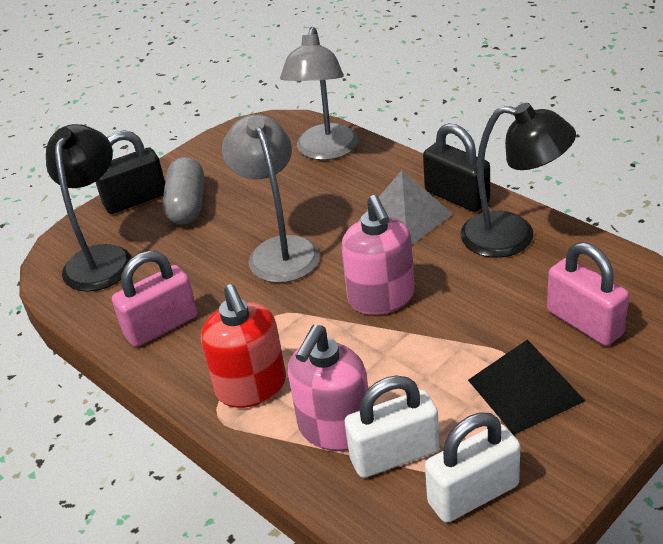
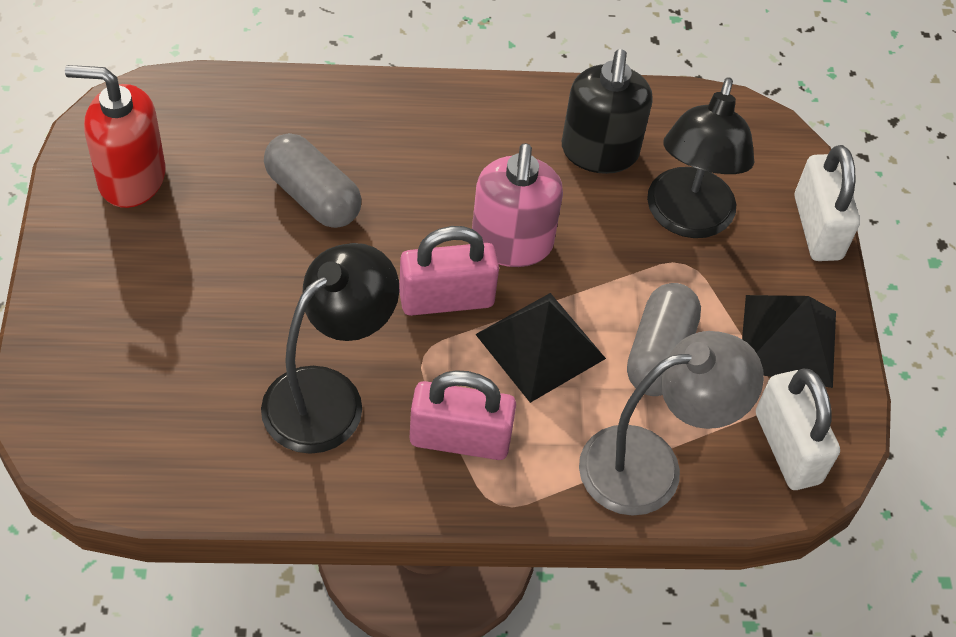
black padlock: [96,130,165,214] [423,123,490,212] = 2 -> none = 0
black pyramid: [468,339,585,435] = 1 -> [475,293,606,403] [742,295,836,388] = 2
black soap dispenser: none = 0 -> [562,49,653,174] = 1
grey capsule: [162,157,204,224] = 1 -> [264,133,362,228] [627,283,701,396] = 2
grey lamp: [222,114,320,283] [280,27,358,160] = 2 -> [579,331,764,516] = 1
grey pyramid: [358,170,453,245] = 1 -> none = 0
pink soap dispenser: [288,325,368,451] [341,195,414,315] = 2 -> [472,143,563,267] = 1

